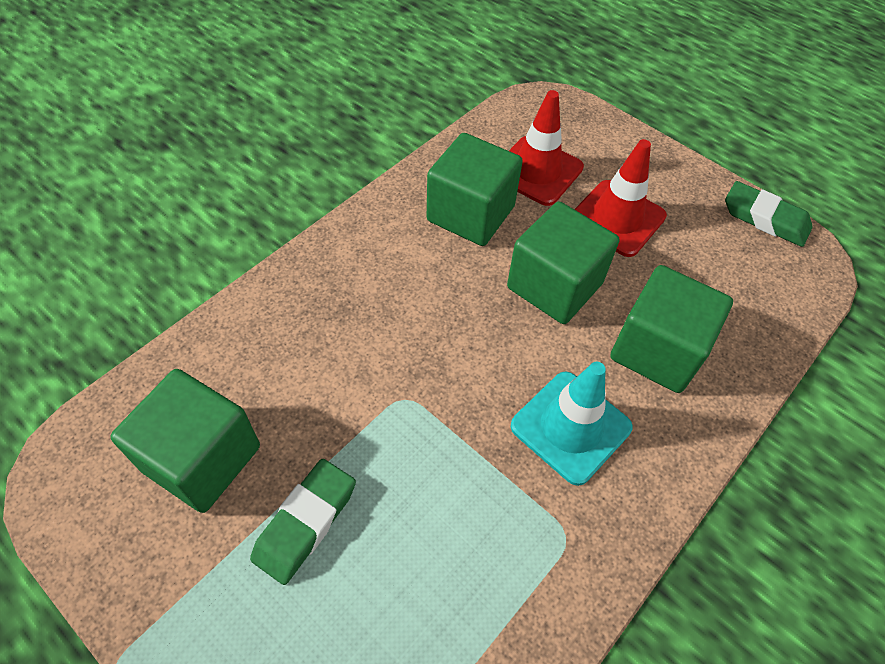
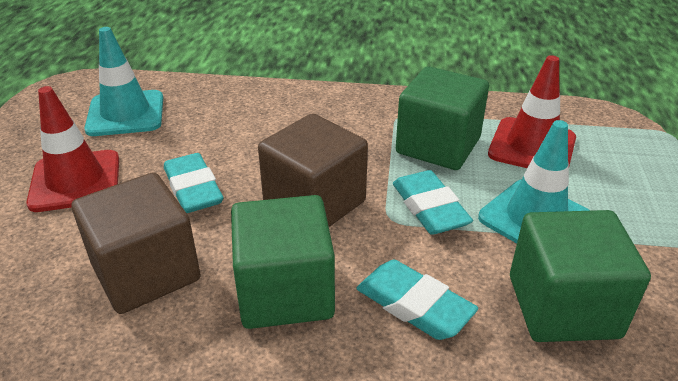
brown cube: none = 0 -> [72,172,201,314] [258,113,368,227] = 2
green cube: [110,369,260,513] [427,133,523,246] [507,202,619,324] [610,265,733,393] = 4 -> [231,195,335,329] [396,66,489,170] [510,210,651,342] = 3
green eraser: [250,459,356,585] [725,181,812,247] = 2 -> none = 0
turquoise eraser: none = 0 -> [164,153,223,213] [356,260,478,340] [393,170,473,235] = 3
turquoise traffic cone: [511,362,633,486] = 1 -> [84,27,163,136] [478,120,591,243] = 2

